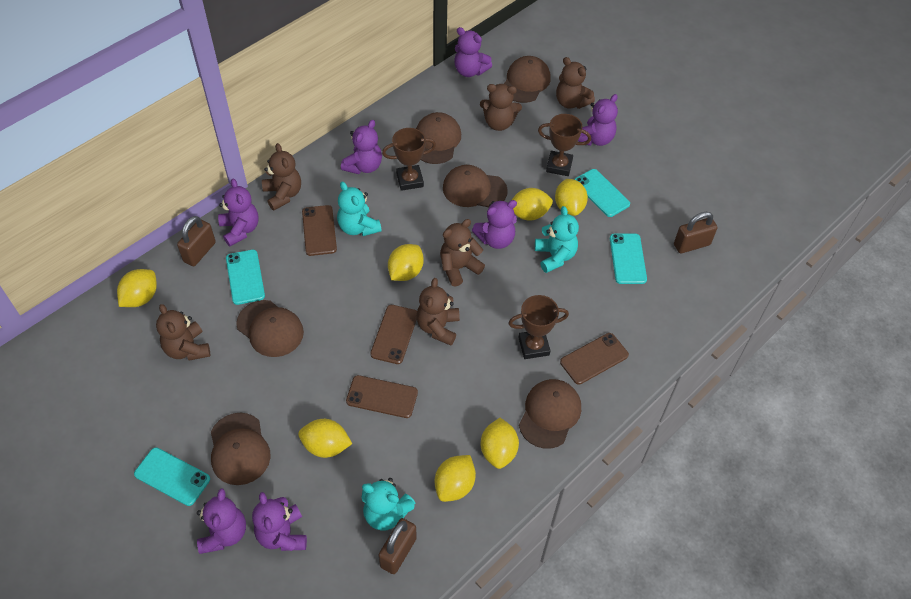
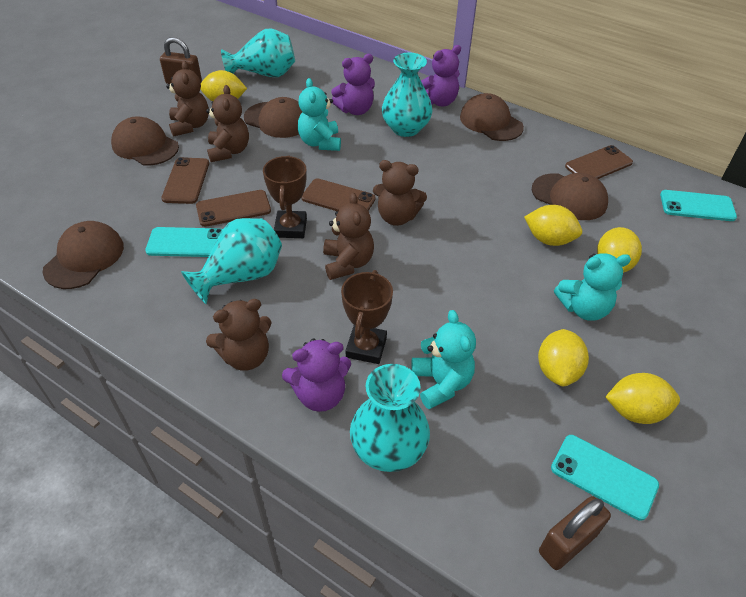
brown cap: [211,413,271,485] [236,300,304,357] [416,112,461,164] [443,165,508,207] [504,56,551,103] [519,379,581,449] = 6 -> [43,221,124,289] [111,116,179,166] [244,97,302,138] [460,93,524,141] [532,173,608,220] = 5
brown padlock: [177,216,216,266] [379,518,417,574] [674,212,718,254] = 3 -> [160,37,202,84] [539,496,611,570] = 2
brown teddy bear: [156,304,210,361] [262,143,301,210] [416,278,460,345] [440,219,485,286] [480,84,522,131] [556,57,595,109] = 6 -> [166,61,209,137] [206,85,249,162] [206,299,272,371] [323,192,374,280] [373,160,427,226] = 5
brown trophy: [382,128,436,191] [508,295,569,359] [538,114,591,176] = 3 -> [263,155,307,238] [341,270,393,364] = 2
purple teddy bear: [197,488,246,554] [218,179,259,246] [252,492,307,551] [341,120,382,174] [454,27,492,77] [472,200,517,249] [578,94,618,146] = 7 -> [282,339,351,412] [331,54,375,115] [421,45,461,106] = 3
turquoise phone: [134,447,210,506] [226,250,265,305] [574,169,630,217] [610,234,647,284] = 4 -> [145,227,223,257] [551,435,659,521] [660,190,737,221] = 3
turquoise vase: none = 0 -> [181,218,282,304] [221,28,295,77] [350,364,430,472] [382,53,433,137] = 4
yellow lemon: [117,269,157,307] [298,419,352,458] [388,244,424,281] [435,455,476,502] [480,418,519,469] [512,188,553,221] [555,179,588,216] = 7 -> [200,70,247,101] [524,205,582,246] [538,329,589,386] [597,227,642,273] [605,373,680,424] = 5

